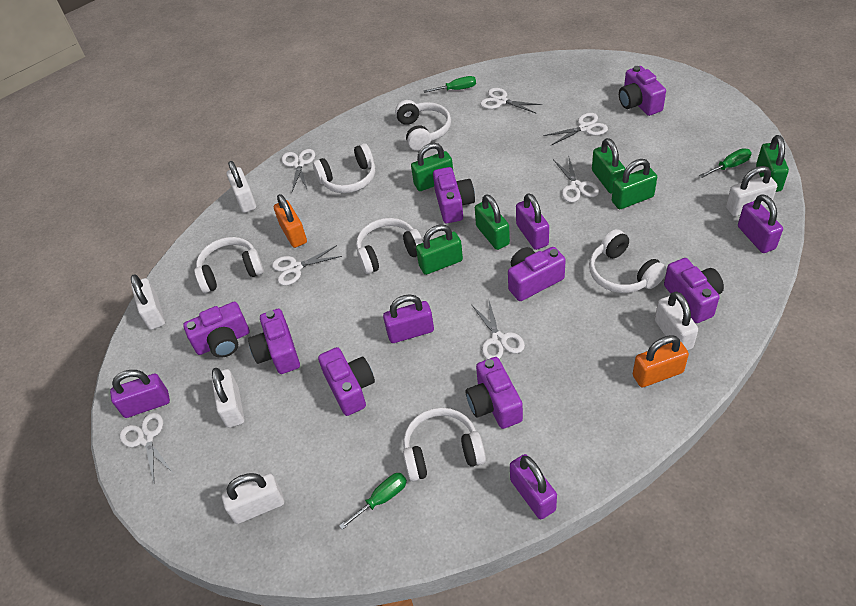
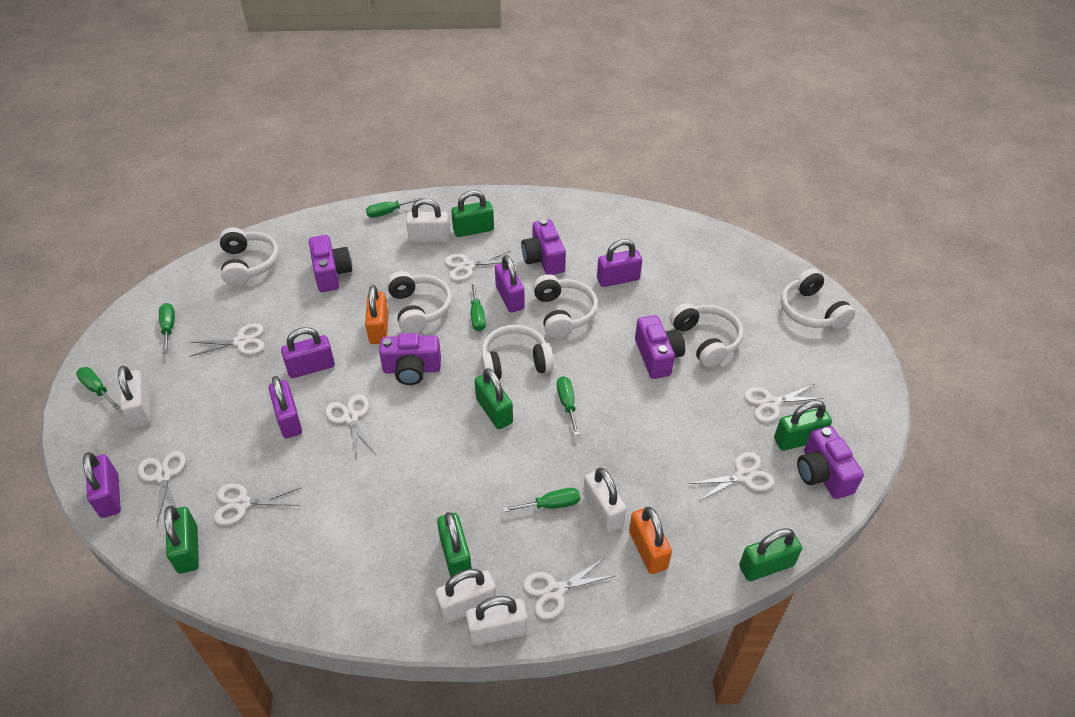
green screwdriver: [339,473,407,530] [423,76,476,93] [699,148,752,178] = 3 -> [76,367,120,410] [159,303,175,354] [366,197,423,218] [471,282,486,331] [503,488,580,512] [557,376,579,436] = 6
purple camera: [183,302,250,358] [248,309,300,374] [318,347,375,416] [433,167,475,223] [466,357,523,429] [508,247,566,301] [619,66,666,116] [664,258,724,323] = 8 -> [309,235,352,292] [379,333,441,385] [521,219,566,275] [635,315,685,379] [797,426,864,499] = 5
white padlock: [131,274,165,330] [212,368,244,428] [222,473,284,524] [227,161,256,213] [655,291,698,351] [726,166,777,216] = 6 -> [118,365,151,428] [406,198,450,243] [435,569,496,623] [466,596,527,646] [583,468,626,533] = 5
white scissors: [120,413,173,482] [272,245,342,286] [282,149,315,192] [471,301,525,359] [480,88,542,113] [543,113,608,145] [554,158,599,202] = 7 -> [138,451,186,523] [189,323,264,357] [214,484,302,525] [325,395,376,458] [445,251,514,281] [523,558,614,619] [689,452,774,501] [744,384,824,422] = 8

